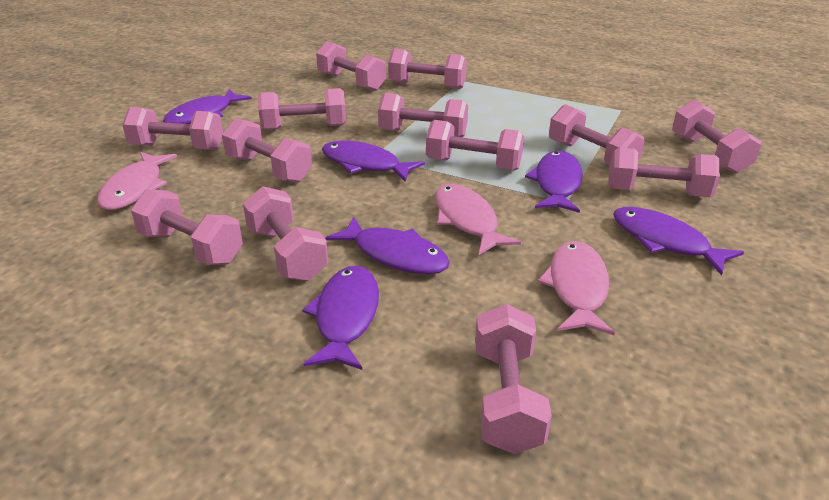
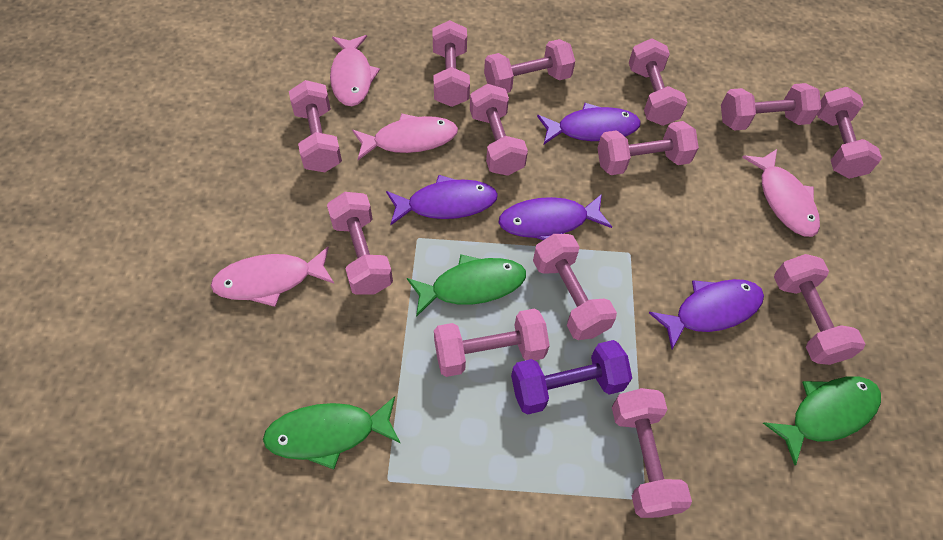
green fish: none = 0 -> [263,396,401,469] [407,254,526,317] [763,376,881,465] = 3
pink fish: [97,152,177,210] [435,184,521,255] [538,241,615,335] = 3 -> [211,247,334,307] [330,35,380,106] [352,113,458,160] [742,149,820,237] = 4
purple dumbbell: none = 0 -> [511,340,632,415] = 1
purple fish: [163,89,252,124] [302,266,379,370] [322,141,425,182] [325,216,450,274] [525,151,583,213] [613,207,744,275] = 6 -> [386,175,498,225] [498,194,612,240] [537,103,641,144] [649,279,764,349] = 4

